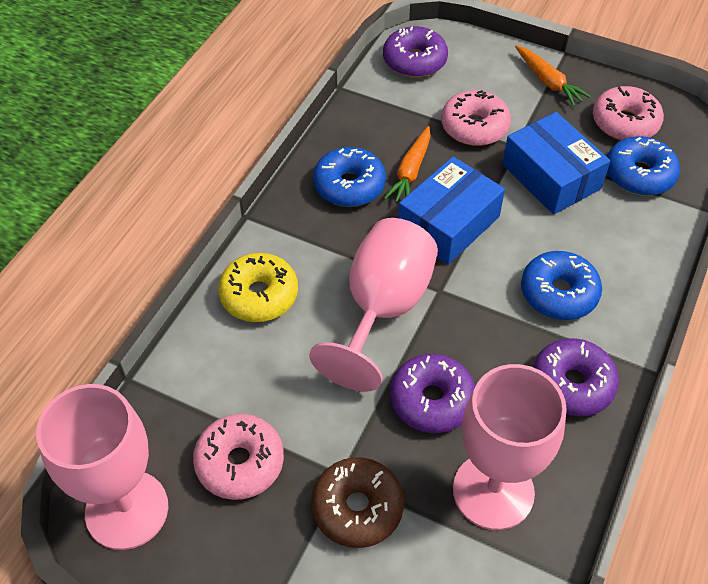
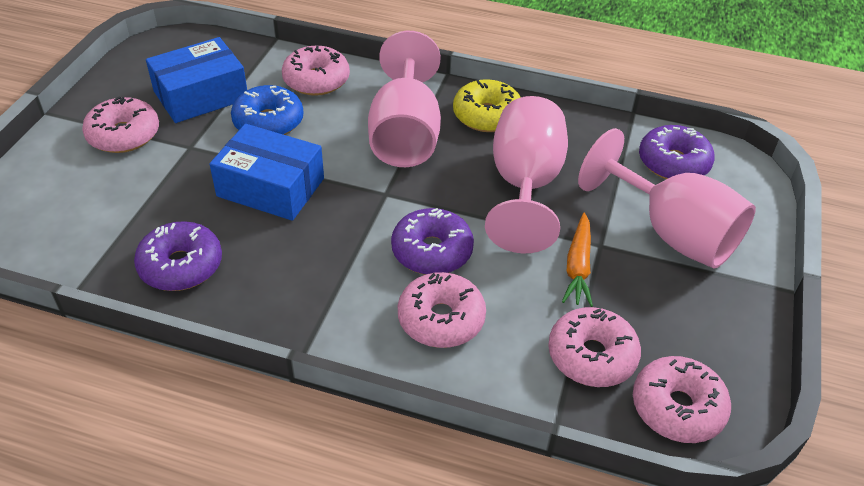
blue donut: [313,147,386,207] [521,251,602,320] [607,136,680,196] = 3 -> [231,85,304,135] = 1
brown donut: [311,457,404,548] = 1 -> none = 0
orange carrot: [384,126,431,202] [515,45,591,107] = 2 -> [562,213,593,307] = 1
pink donut: [193,414,284,500] [441,90,511,146] [593,86,664,140] = 3 -> [82,96,159,153] [282,46,350,96] [398,272,486,348] [548,307,641,387] [633,356,731,443] = 5

